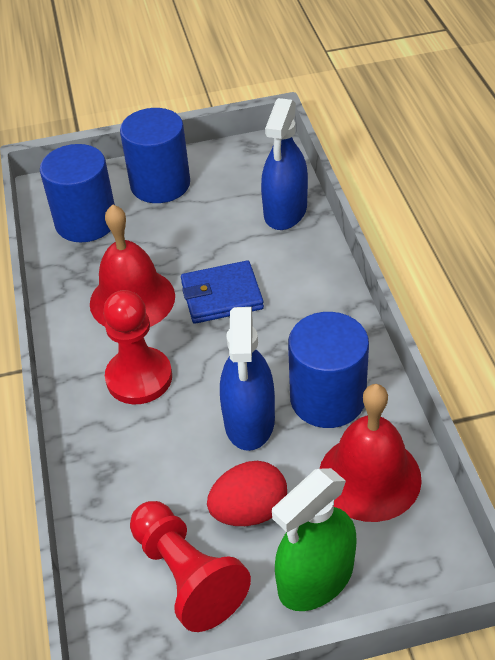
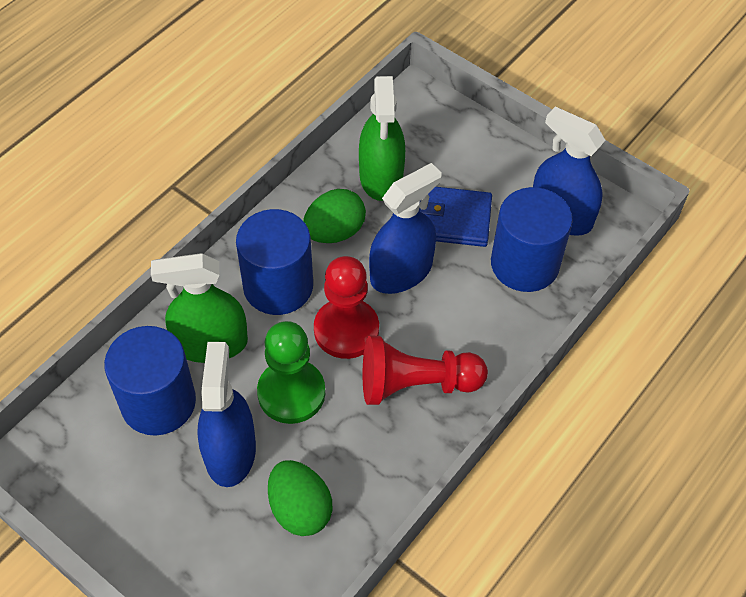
blue spray bottle: [220,307,275,451] [261,98,308,230] = 2 -> [198,342,256,487] [369,163,442,294] [533,107,605,236] = 3
green egg: none = 0 -> [268,460,332,536] [303,189,366,243] = 2
green pawn: none = 0 -> [257,321,325,424] = 1
green spray bottle: [272,468,357,611] = 1 -> [151,253,248,363] [359,76,405,201] = 2
red bell: [90,204,175,327] [320,384,422,522] = 2 -> none = 0
red egg: [207,461,287,526] = 1 -> none = 0

